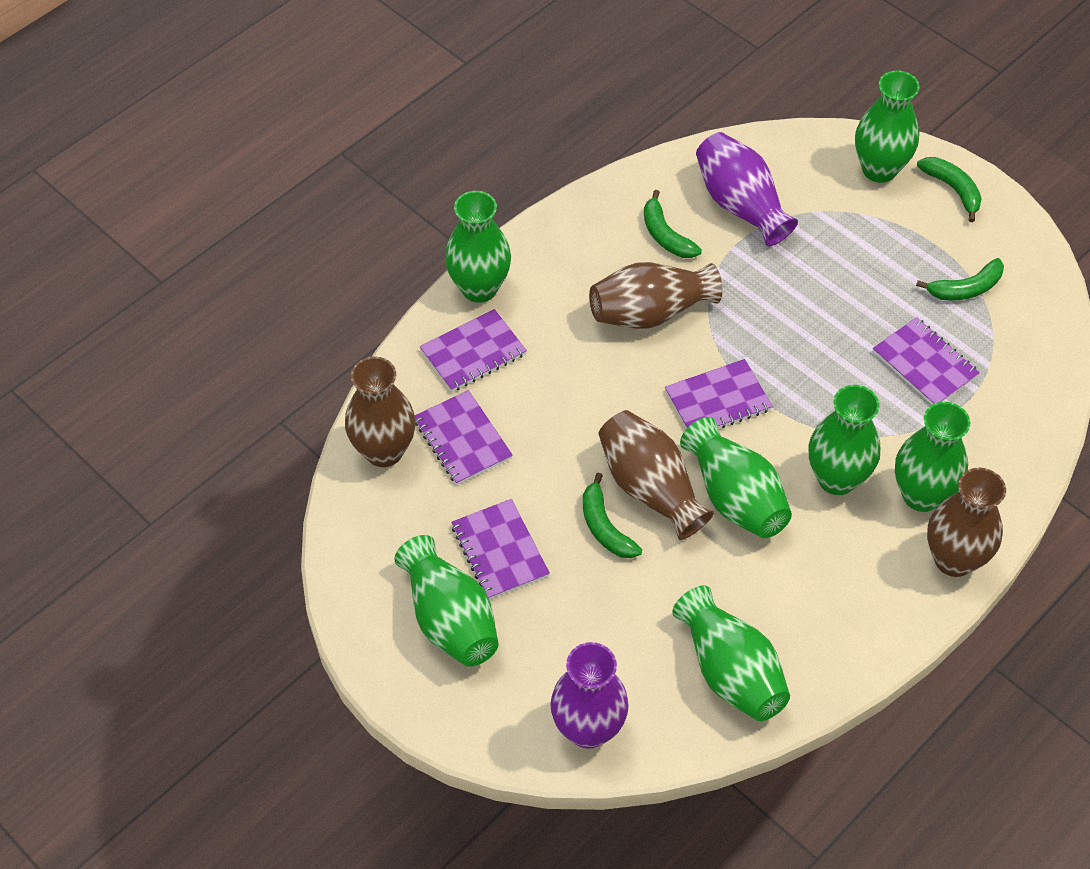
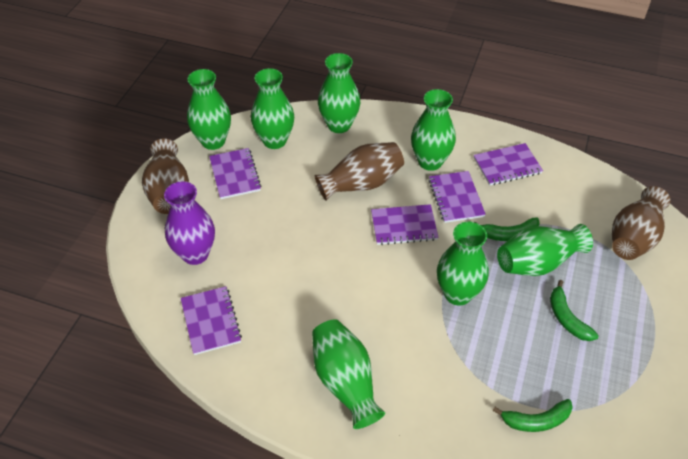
brown vase: [345,357,416,467] [589,262,722,329] [598,410,714,540] [927,467,1006,577] = 4 -> [142,138,189,214] [315,142,404,201] [612,186,671,260] = 3
green banana: [583,473,642,558] [644,190,702,258] [916,258,1004,301] [917,157,982,222] = 4 -> [475,217,540,241] [493,399,573,432] [550,280,599,341] = 3
purple vase: [550,642,629,749] [696,132,798,246] = 2 -> [164,181,215,265] = 1

